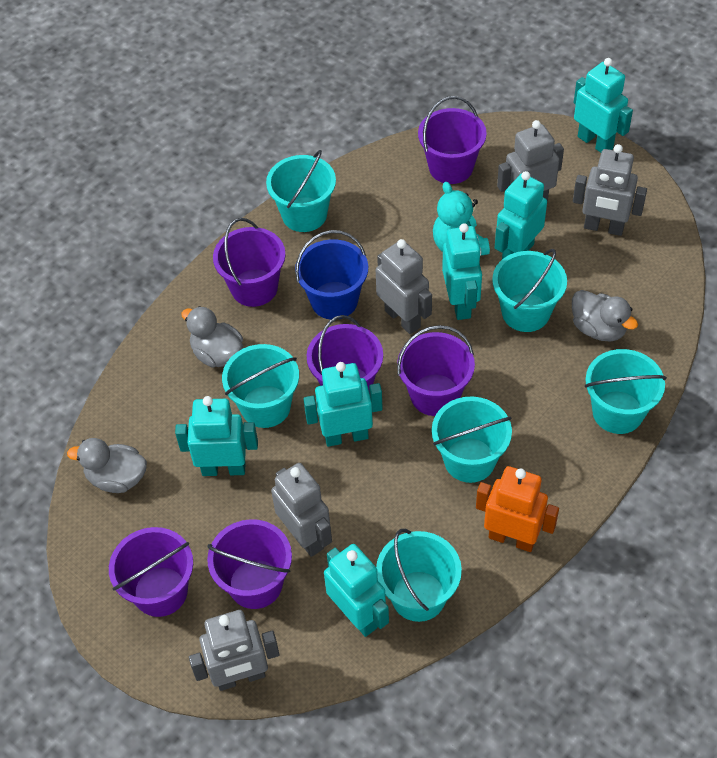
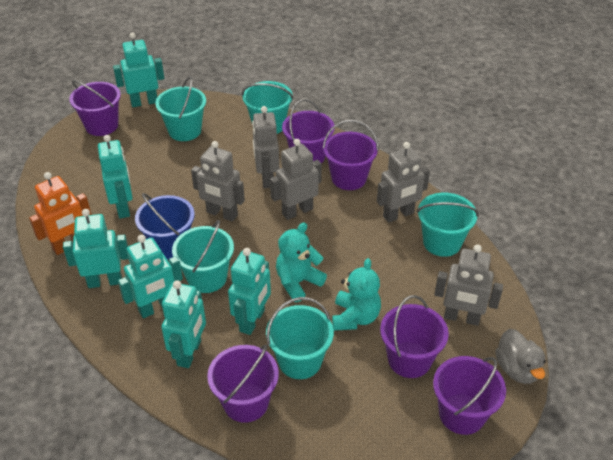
grey duck: [67,438,147,493] [181,306,243,368] [572,290,638,342] = 3 -> [495,329,546,384] = 1
turquoise bucket: [222,344,299,428] [266,150,336,232] [376,529,462,622] [432,396,512,483] [492,249,567,332] [585,349,667,434] = 6 -> [155,76,206,141] [172,220,234,293] [242,81,293,134] [266,297,334,379] [417,193,479,257] = 5
turquoise teddy bear: [433,182,490,255] = 1 -> [276,222,327,302] [332,258,381,331] = 2

